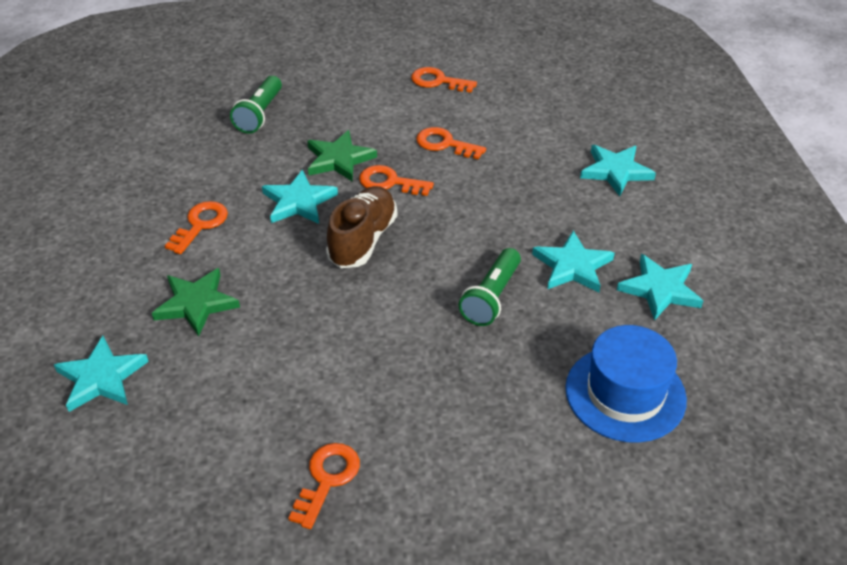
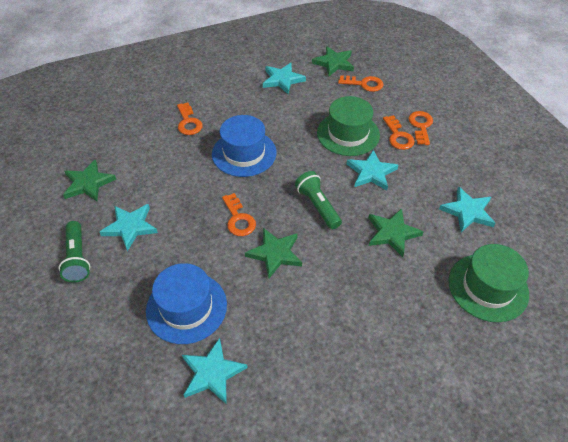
blue hat: [565,325,687,443] = 1 -> [146,263,227,344] [212,115,277,177] = 2
brown shoe: [326,186,397,268] = 1 -> none = 0
green hat: none = 0 -> [317,96,380,156] [448,244,529,322] = 2
green star: [152,268,240,336] [307,130,377,182] = 2 -> [63,159,116,201] [245,228,302,278] [312,46,354,76] [369,208,424,257] = 4

